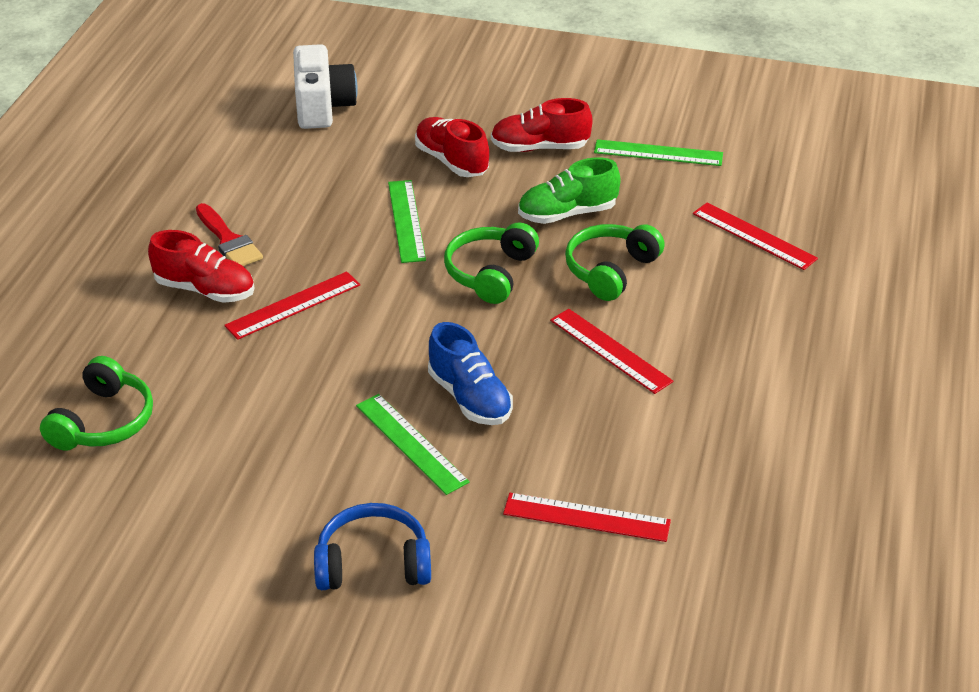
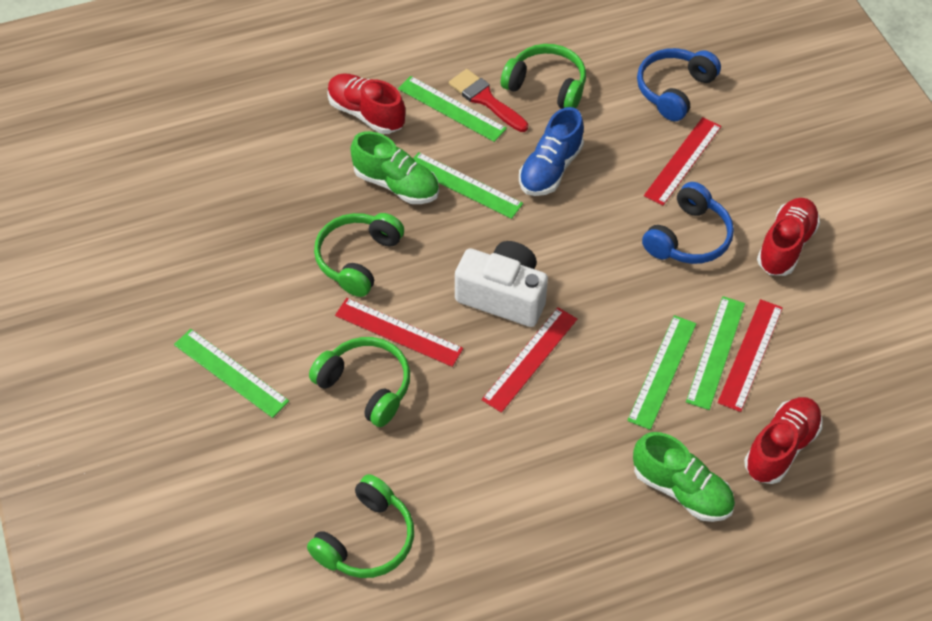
blue headphones: [314,503,431,590] = 1 -> [637,48,721,121] [642,182,734,264] = 2
green headphones: [40,356,153,451] [444,222,539,304] [565,224,665,301] = 3 -> [307,474,414,578] [309,337,410,427] [314,213,404,297] [501,44,586,109] = 4
green ruler: [356,394,470,495] [388,180,426,263] [594,139,723,166] = 3 -> [174,329,289,418] [398,76,507,142] [413,152,523,219] [627,315,696,430] [686,296,745,410] = 5
green shoe: [518,157,621,224] = 1 -> [350,131,439,204] [633,432,735,522] = 2

